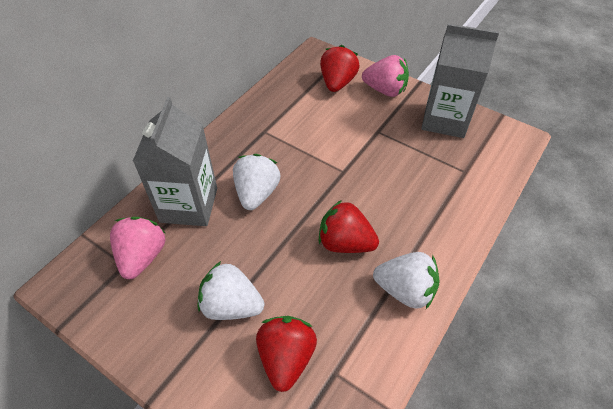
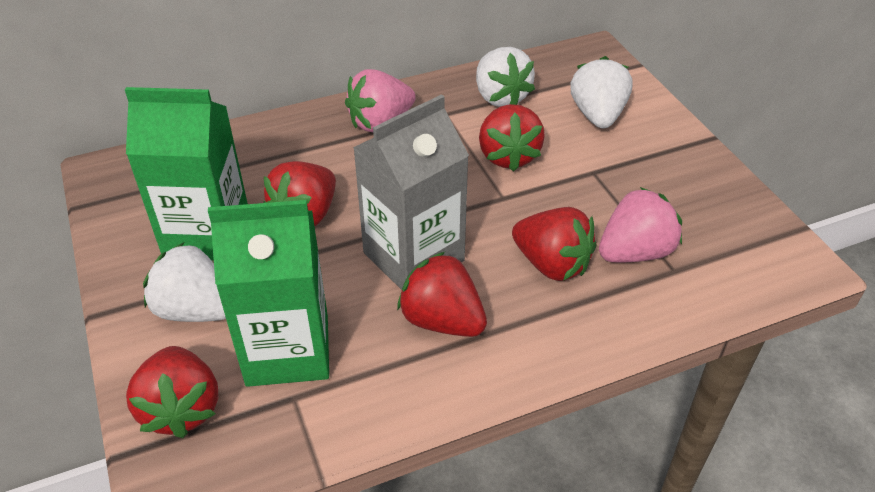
green carton: none = 0 -> [125,87,248,261] [208,200,329,387] = 2
grey carton: [133,97,217,226] [421,24,499,138] = 2 -> [353,94,469,290] = 1
red strawberry: [256,316,317,392] [318,200,379,253] [320,45,360,92] = 3 -> [126,346,219,438] [263,161,336,226] [397,251,487,337] [479,104,545,172] [512,207,597,281] = 5

